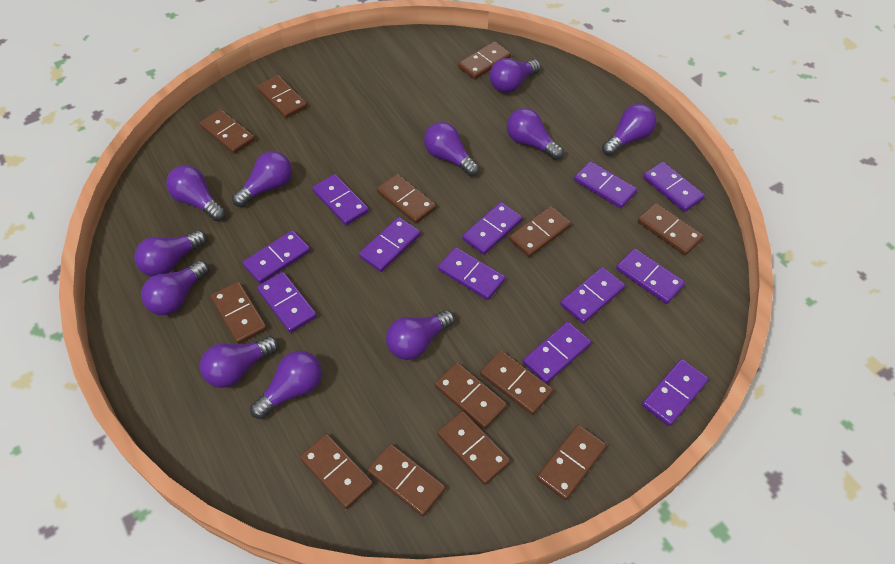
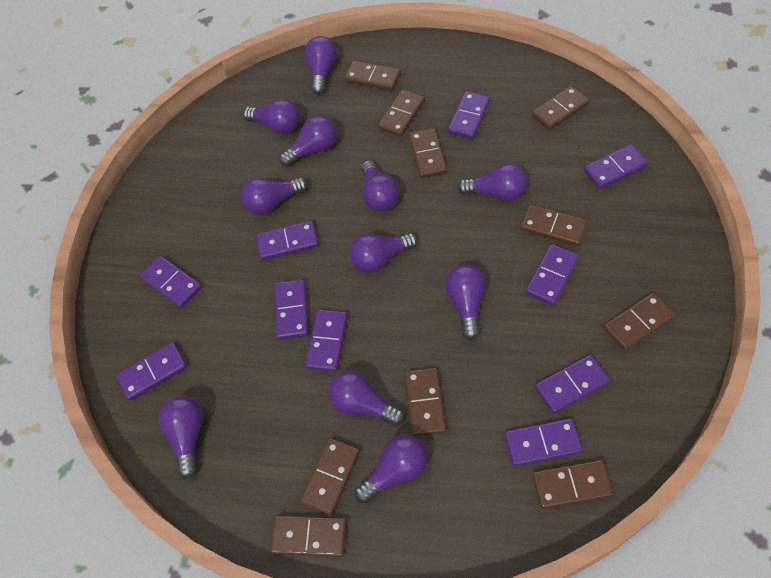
brown domino: [200,110,255,154] [210,282,267,344] [257,75,307,118] [300,434,373,509] [367,444,446,516] [377,174,436,224] [435,362,507,429] [437,411,511,485] [458,41,511,79] [480,351,553,415] [509,206,571,257] [537,425,606,500] [638,203,704,255] = 13 -> [270,516,347,557] [300,438,360,516] [345,61,401,91] [378,90,425,137] [405,368,446,436] [409,128,447,178] [521,204,587,246] [531,86,590,130] [532,460,613,509] [604,293,675,351] = 10
purple domino: [242,230,310,284] [257,272,317,333] [312,174,369,225] [359,217,421,272] [438,247,505,300] [462,202,522,255] [523,322,591,384] [560,267,625,324] [574,161,637,208] [616,248,685,304] [642,359,709,426] [643,162,705,212] = 12 -> [116,342,187,401] [140,256,202,308] [256,221,319,260] [275,279,308,340] [305,310,348,372] [448,91,490,139] [505,418,583,466] [525,244,579,305] [535,355,610,414] [584,144,648,189] = 10

